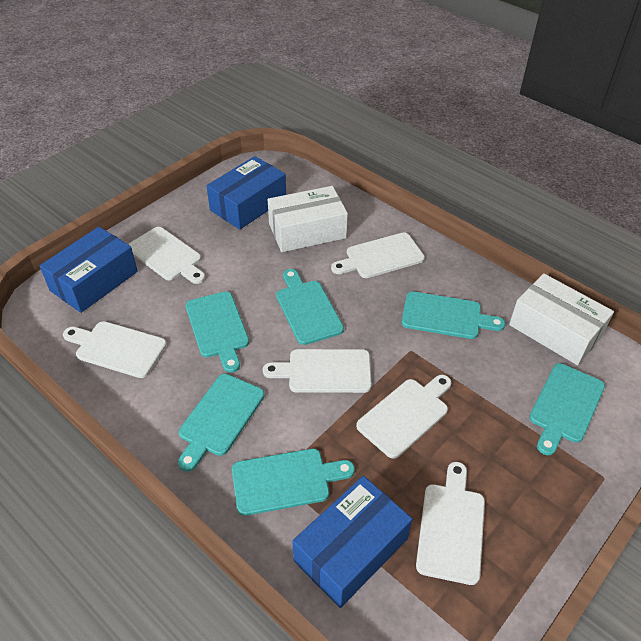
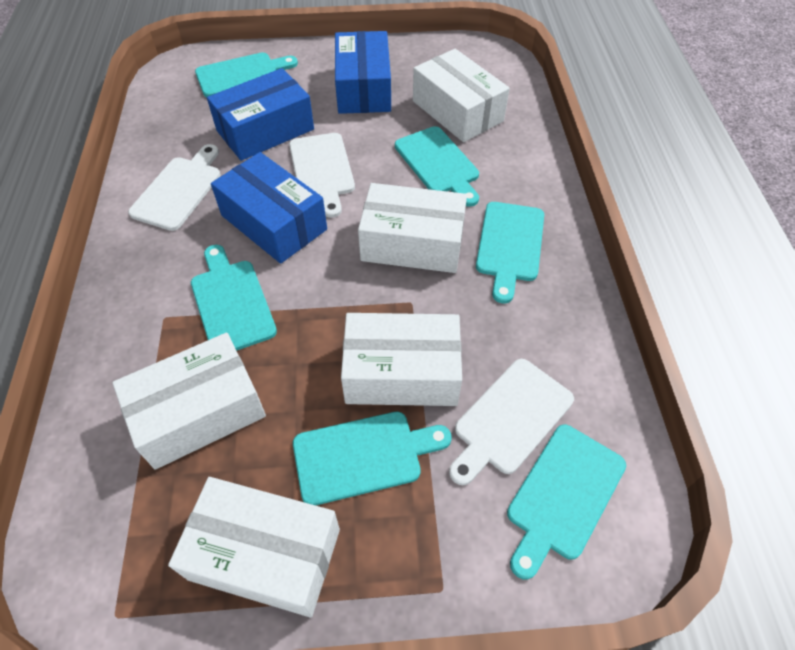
white box: [268,186,348,252] [509,273,614,365] = 2 -> [112,333,266,470] [168,477,340,617] [341,313,462,406] [358,183,467,273] [413,49,510,142] = 5
white cutting board: [63,321,167,378] [128,227,205,284] [263,349,372,393] [331,232,425,278] [356,375,452,459] [416,462,485,585] = 6 -> [128,144,221,231] [289,133,355,218] [449,359,574,485] = 3

